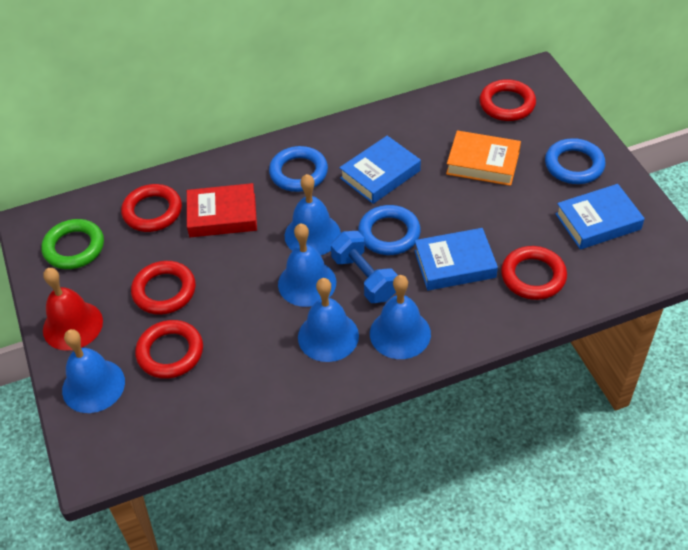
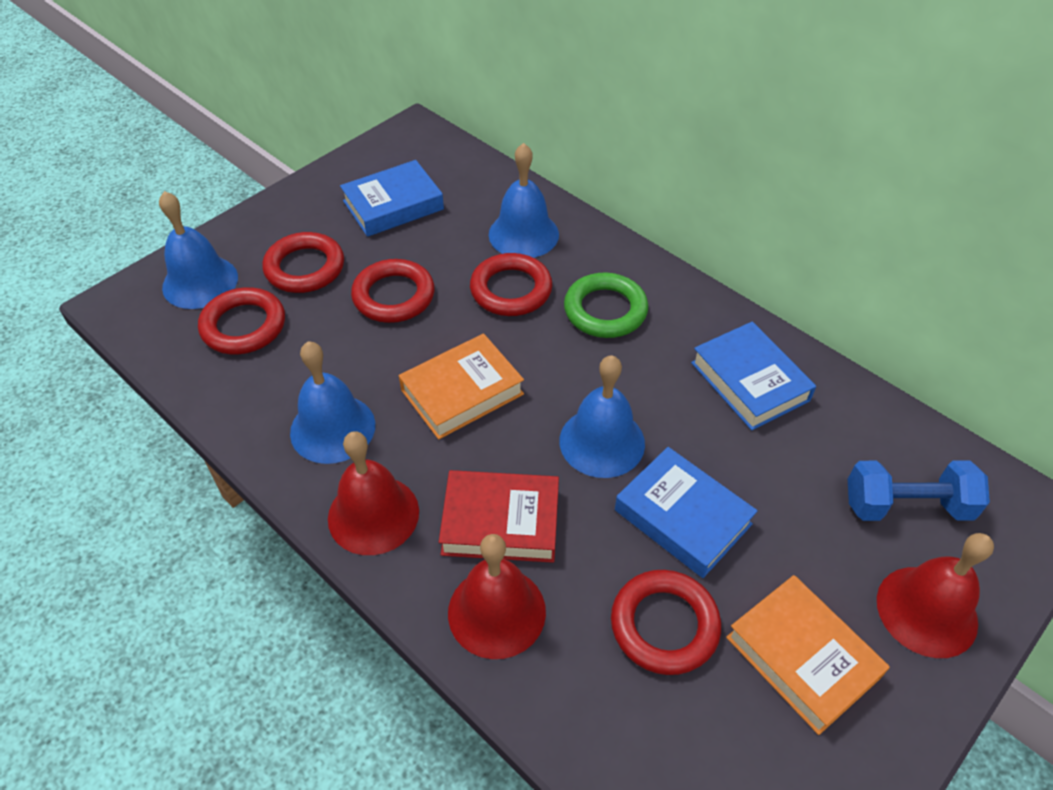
blue bell: [62,329,125,413] [278,223,336,307] [285,174,341,255] [298,278,359,362] [370,275,431,359] = 5 -> [159,191,238,309] [290,341,375,464] [489,143,559,258] [560,355,645,478] = 4
blue ring: [269,146,328,192] [358,205,421,255] [545,138,606,184] = 3 -> none = 0
orange book: [446,131,521,186] = 1 -> [399,333,524,440] [726,575,890,735] = 2
red bell: [43,268,103,351] = 1 -> [328,431,419,555] [448,534,546,659] [877,533,994,658] = 3

